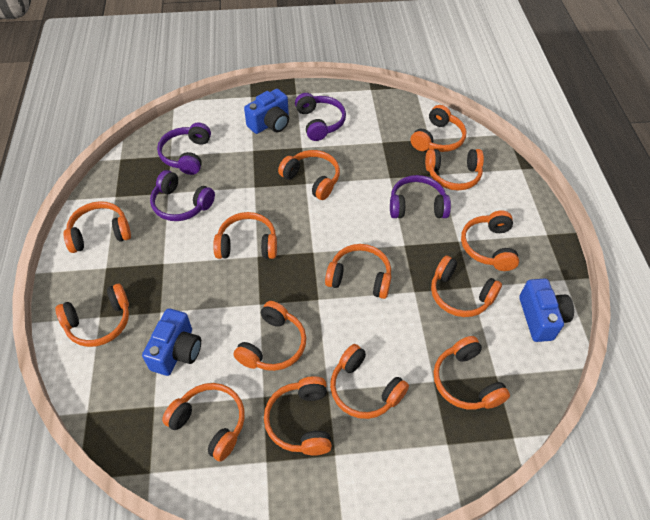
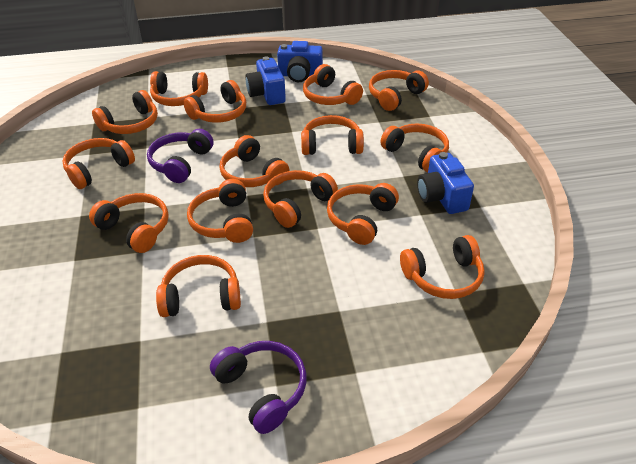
orange headphones: [56,284,129,347] [63,201,131,253] [162,383,245,461] [213,212,277,259] [233,301,306,371] [264,376,332,456] [278,150,340,200] [325,244,391,299] [330,344,409,419] [411,105,466,152] [425,149,484,190] [431,256,502,317] [434,336,510,410] [461,210,519,271] = 14 -> [62,138,135,189] [89,193,169,253] [92,90,158,134] [150,71,208,106] [156,255,241,317] [183,80,246,123] [187,179,253,243] [219,135,289,187] [263,170,338,228] [301,115,364,155] [303,64,363,105] [327,183,399,245] [369,70,429,111] [380,123,449,172] [400,235,485,299] = 15
purple headphones: [150,170,215,221] [157,123,211,175] [295,93,346,141] [390,175,451,218] = 4 -> [147,129,214,183] [210,341,306,434] = 2

